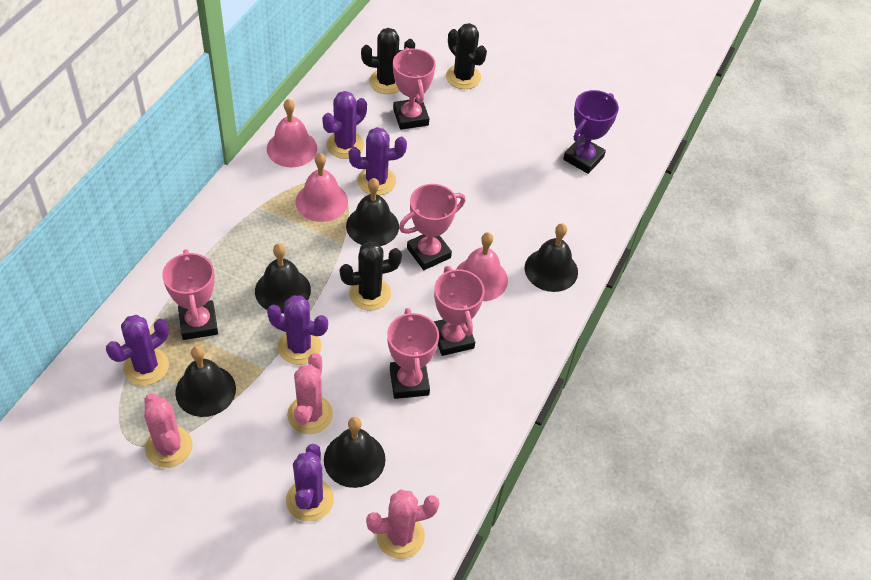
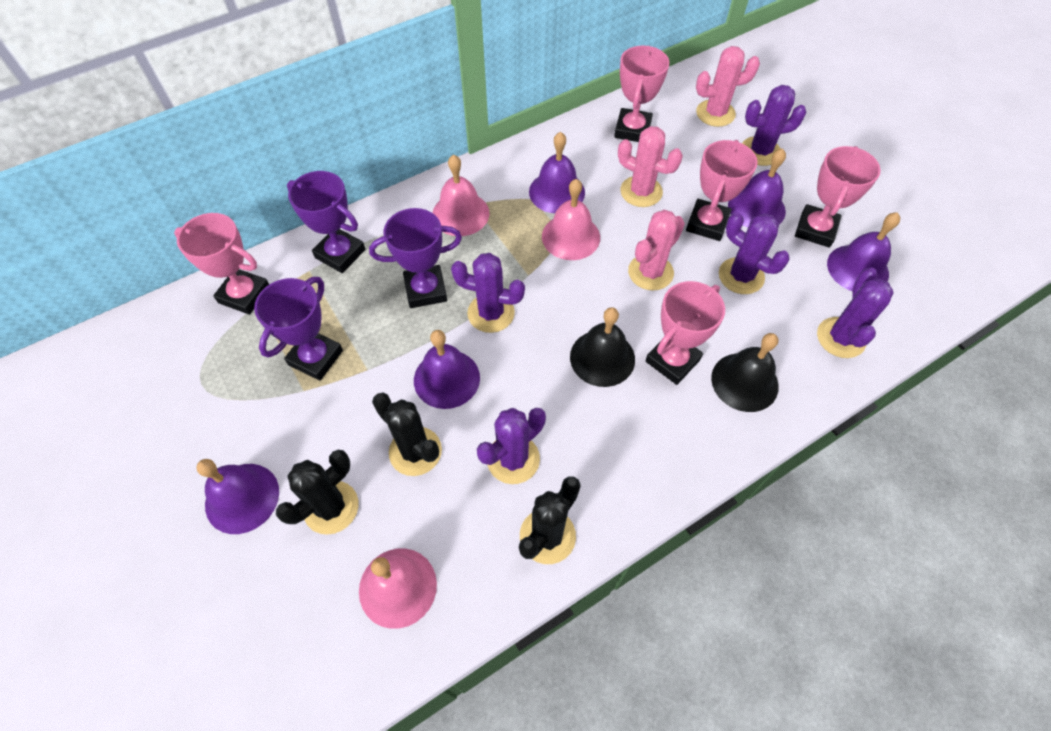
black bell: [175,346,236,417] [255,244,311,314] [324,417,386,488] [346,178,399,246] [525,223,578,292] = 5 -> [570,307,635,387] [711,333,779,412] = 2
purple bell: none = 0 -> [196,459,279,534] [414,330,480,409] [529,132,585,213] [728,148,786,228] [827,212,900,291] = 5
purple trophy: [563,90,619,174] = 1 -> [254,277,343,381] [287,171,365,273] [369,208,462,308] = 3

